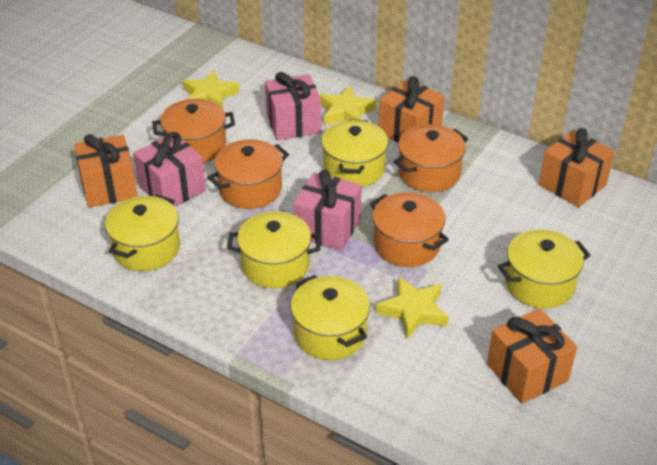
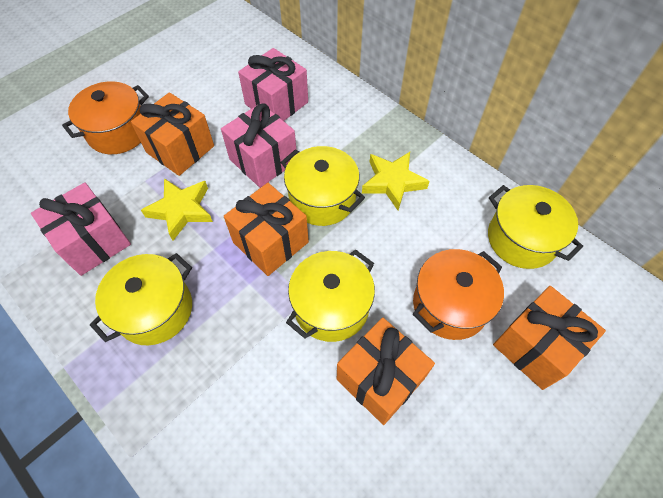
orange pot: [152,99,235,163] [208,139,289,209] [370,192,449,267] [394,124,468,192] = 4 -> [62,81,149,154] [413,249,504,340] = 2
yellow pot: [105,194,180,271] [227,211,321,289] [291,275,370,360] [321,119,388,187] [498,229,591,309] = 5 -> [90,253,192,345] [281,146,365,226] [286,250,375,342] [488,185,583,269] = 4
yellow star: [182,70,239,109] [319,86,376,125] [376,277,449,339] = 3 -> [141,178,213,241] [362,152,429,210] = 2

